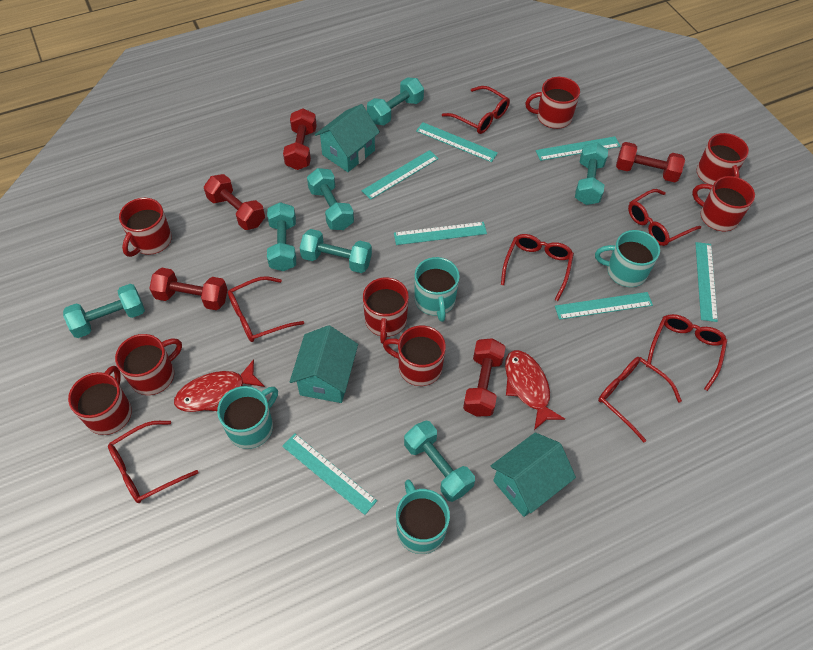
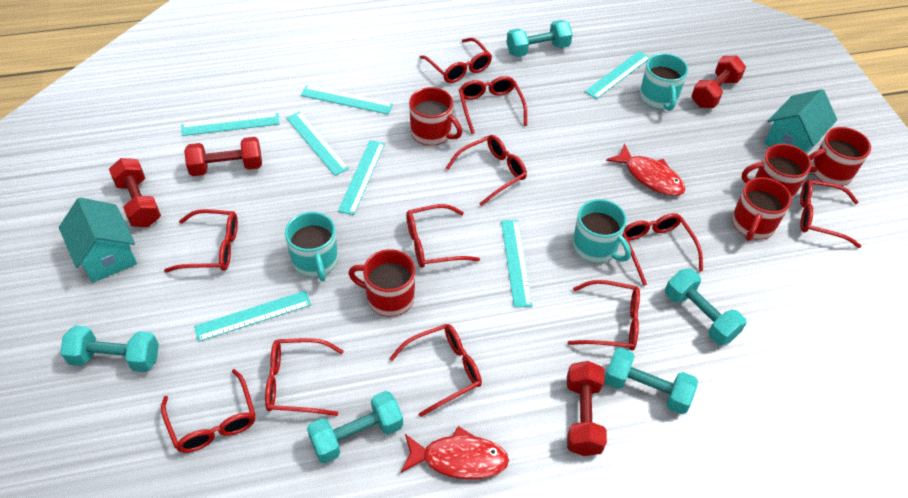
red dumbbell: [149,268,228,310] [204,174,265,230] [283,108,317,170] [463,338,506,416] [616,142,685,182] = 5 -> [109,158,161,227] [184,137,262,176] [567,361,607,456] [691,55,746,108] = 4
red glasses: [108,421,199,503] [227,276,304,342] [442,86,510,134] [501,234,574,301] [598,357,682,442] [628,189,701,246] [646,314,727,391] = 7 -> [161,369,256,453] [164,209,238,272] [265,338,344,416] [389,324,482,417] [406,204,480,268] [419,38,492,83] [446,135,527,206] [459,76,527,134] [568,280,640,351] [622,213,703,286] [800,179,861,248] = 11
red mug: [68,366,132,435] [115,334,182,395] [119,198,172,257] [363,277,409,344] [383,325,446,386] [525,77,580,129] [692,176,755,231] [697,133,749,185] = 8 -> [348,249,415,317] [409,87,462,146] [732,177,792,241] [741,144,812,200] [809,127,871,186] = 5
turquoise dumbbell: [63,284,145,338] [267,202,296,271] [300,229,372,273] [307,168,354,230] [367,77,424,125] [404,421,475,502] [575,142,608,205] = 7 -> [60,325,159,372] [307,391,403,463] [506,20,573,57] [605,348,698,414] [665,268,747,345] = 5
turquoise house: [290,325,358,403] [315,104,380,172] [491,432,576,517] = 3 -> [59,197,137,283] [764,89,837,154] = 2
turquoise mug: [217,386,278,449] [396,479,450,554] [414,257,460,322] [595,230,660,287] = 4 -> [285,212,338,281] [573,199,631,263] [640,53,688,111] = 3

